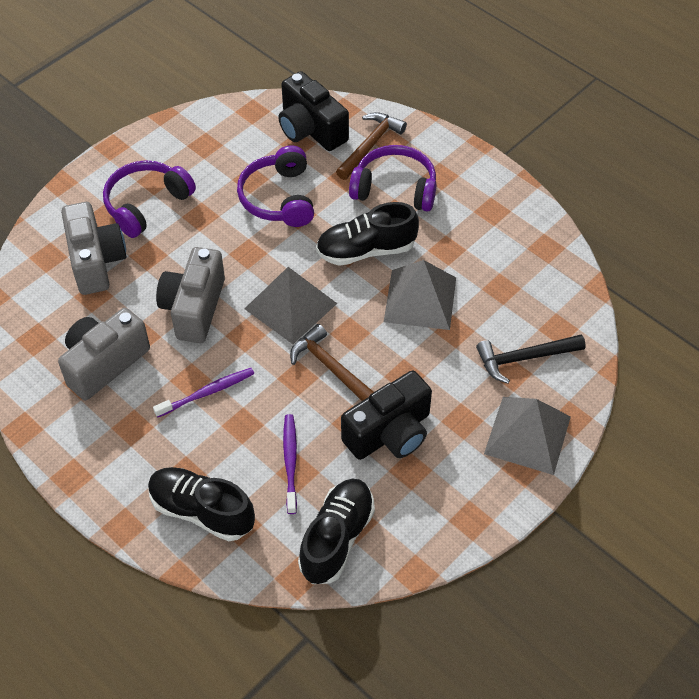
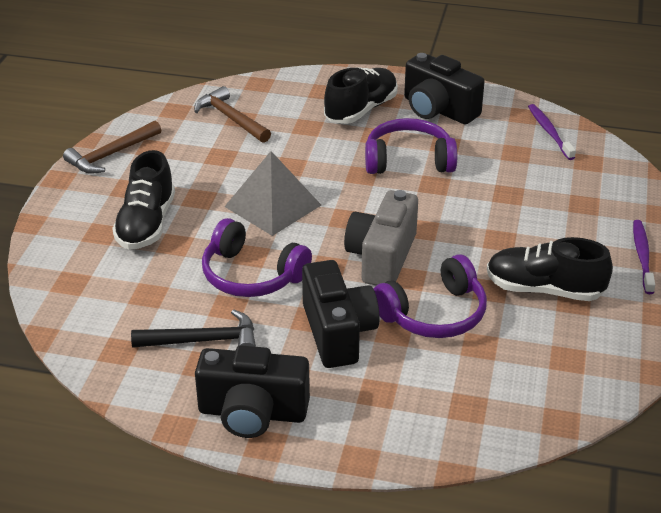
black camera: [278,71,349,151] [341,371,432,460] = 2 -> [195,345,310,438] [302,260,380,368] [404,53,485,124] = 3
grey camera: [58,308,150,400] [61,202,126,295] [156,247,225,343] = 3 -> [344,190,418,285] = 1
grey pyramid: [245,267,337,344] [384,260,456,330] [484,397,571,475] = 3 -> [224,151,321,236] = 1

